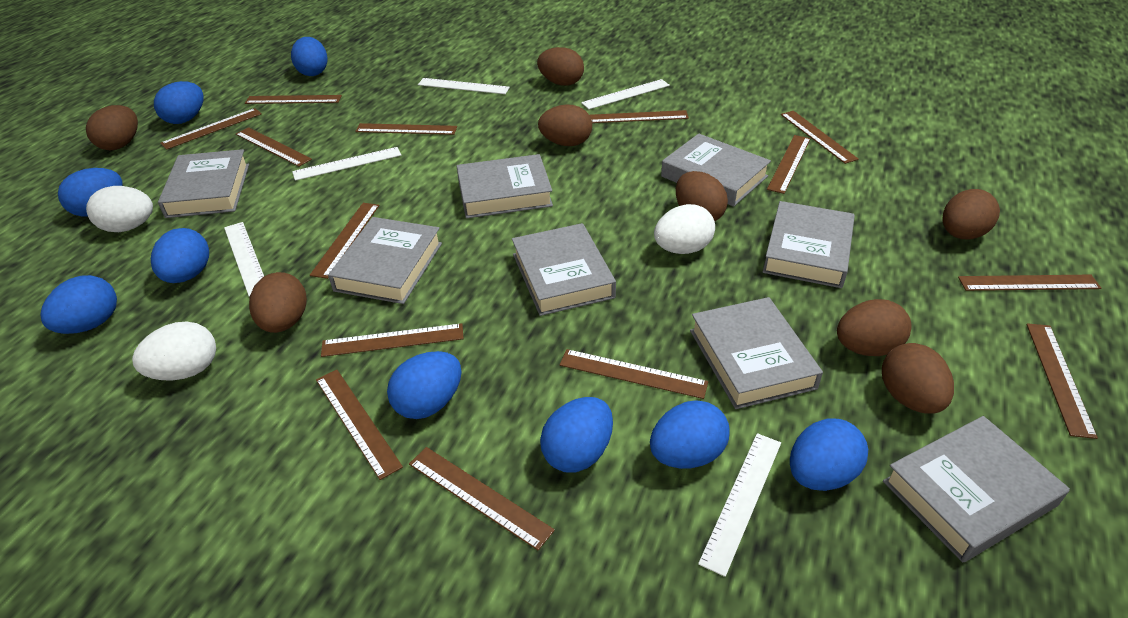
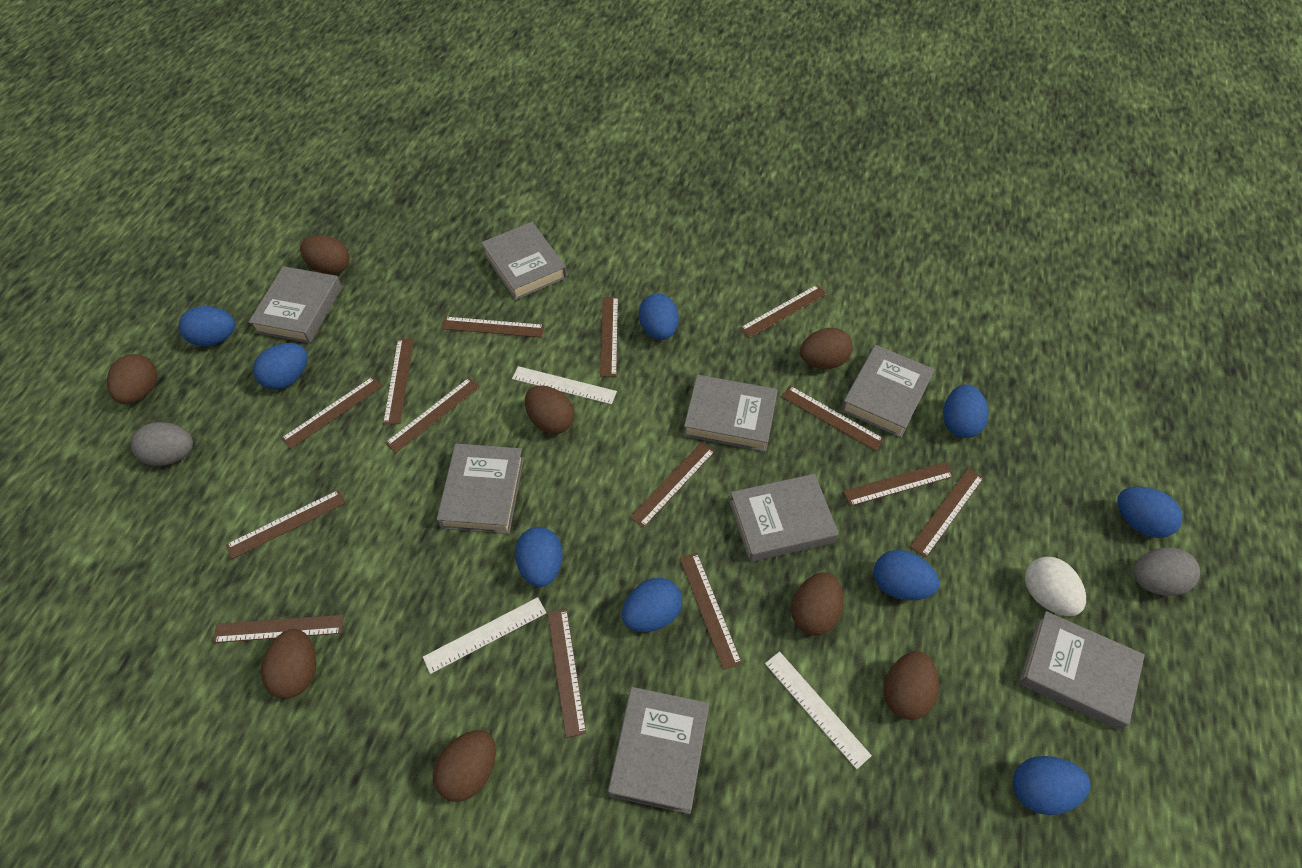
grey egg: none = 0 -> [131,422,193,466] [1133,547,1200,596] = 2
white egg: [86,186,153,232] [132,322,216,380] [654,204,715,254] = 3 -> [1025,557,1086,616] = 1
white ruler: [224,222,264,297] [292,147,401,181] [418,78,510,94] [581,79,670,109] [698,433,781,577] = 5 -> [423,597,546,674] [512,366,617,405] [765,651,872,769] = 3

